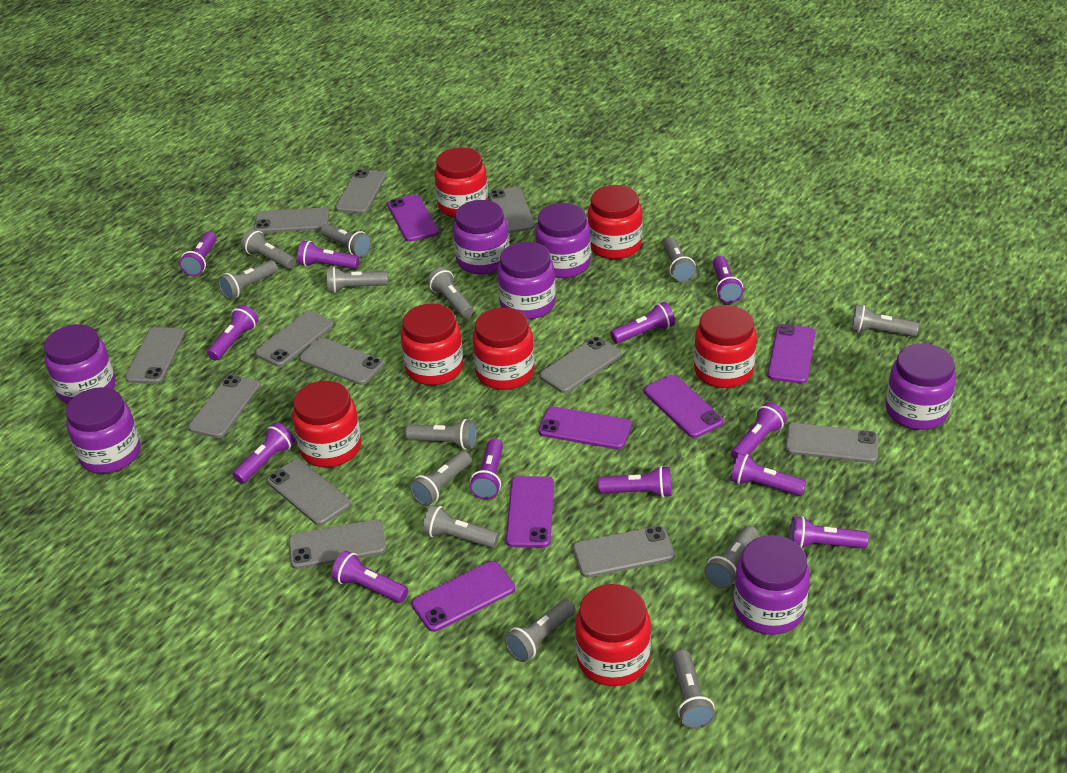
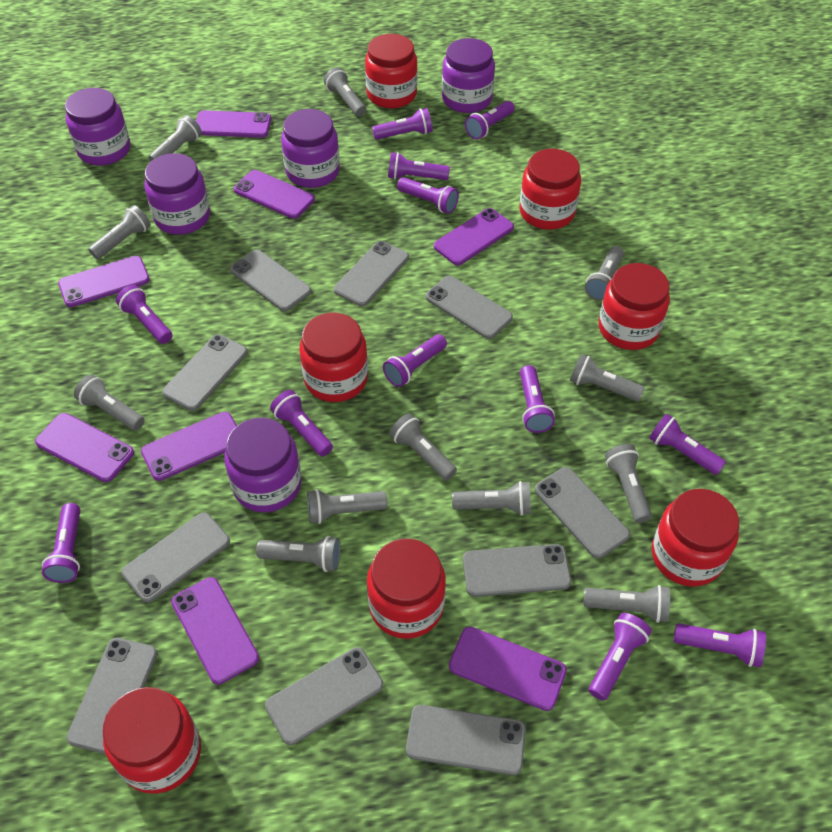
grey flashlight: [218,260,278,299] [241,229,296,269] [321,224,372,257] [327,267,388,293] [405,419,477,450] [410,451,471,506] [422,505,499,548] [427,267,473,318] [504,599,575,662] [663,237,696,283] [672,650,715,729] [704,526,759,589] [851,305,919,337] = 13 -> [74,374,145,431] [88,205,151,259] [148,115,202,162] [256,536,340,572] [307,489,387,524] [324,67,366,116] [389,413,457,480] [452,481,531,516] [570,354,645,402] [583,585,670,623] [585,246,624,301] [605,444,652,523] = 12
grey phone: [125,327,185,384] [188,375,261,438] [254,208,329,233] [255,311,334,367] [267,459,351,526] [288,520,387,569] [299,338,384,385] [335,169,386,214] [489,187,535,233] [540,337,621,393] [573,526,675,578] [785,423,879,463] = 12 -> [66,638,158,754] [122,512,230,603] [162,334,248,411] [230,250,312,311] [265,647,383,745] [334,241,409,306] [406,705,526,775] [426,276,513,339] [463,544,571,597] [534,467,630,558] = 10
purple jar: [44,324,115,404] [66,387,141,474] [453,200,509,275] [497,242,555,320] [535,203,591,278] [733,535,810,635] [885,343,956,430] = 7 -> [65,88,130,166] [144,153,210,235] [224,418,302,512] [281,109,340,188] [442,38,495,113] = 5
purple phone: [387,195,439,242] [412,561,515,632] [506,476,554,548] [538,407,631,449] [644,375,723,438] [767,324,815,384] = 6 -> [35,413,134,482] [58,256,150,307] [141,412,237,481] [171,577,259,685] [196,110,271,138] [234,170,315,219] [434,208,514,265] [449,627,567,711] = 8

